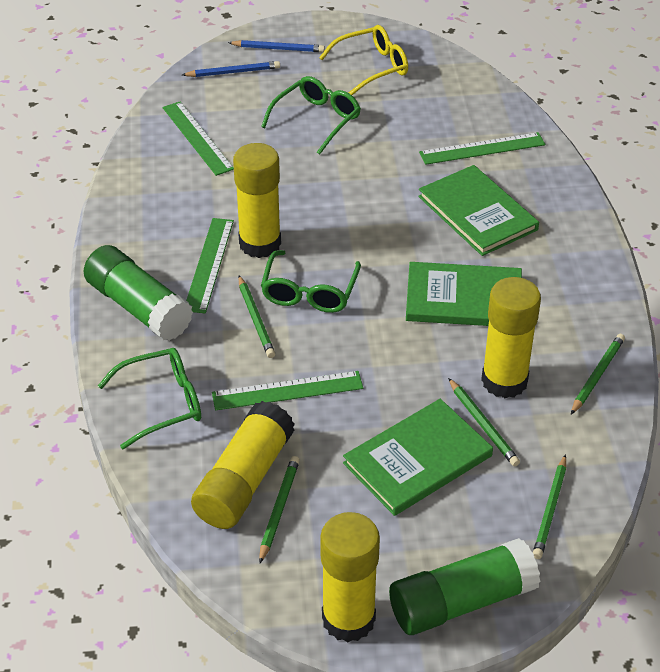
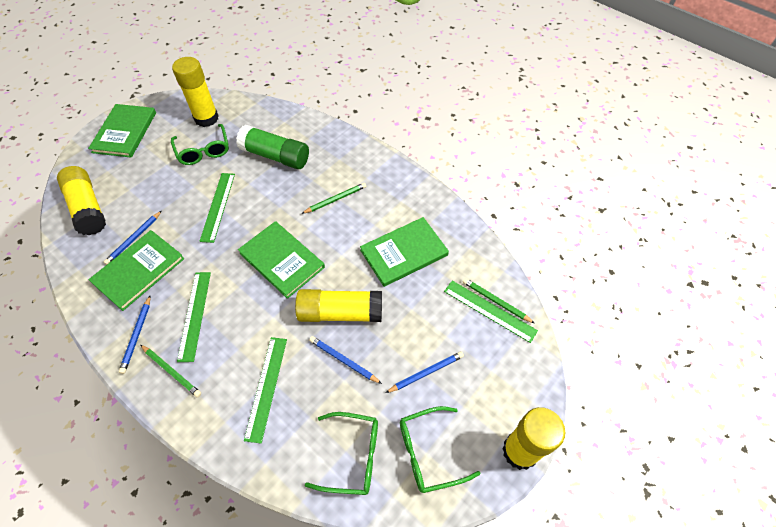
blue pencil: [182,61,280,77] [228,40,325,52] = 2 -> [104,211,162,265] [119,296,150,374] [309,336,382,384] [385,351,464,393] = 4
green book: [343,399,493,516] [406,262,522,326] [418,165,539,256] = 3 -> [88,104,156,158] [88,230,185,311] [238,221,325,299] [360,217,449,287] = 4
green glue stick: [84,245,193,341] [389,538,540,635] = 2 -> [236,125,309,169] = 1
green pencil: [238,276,275,358] [259,456,300,563] [448,378,520,467] [533,454,566,559] [571,334,625,414] = 5 -> [141,345,201,398] [301,183,366,214] [463,278,535,324] = 3
yellow glasses: [319,25,408,95] = 1 -> none = 0

